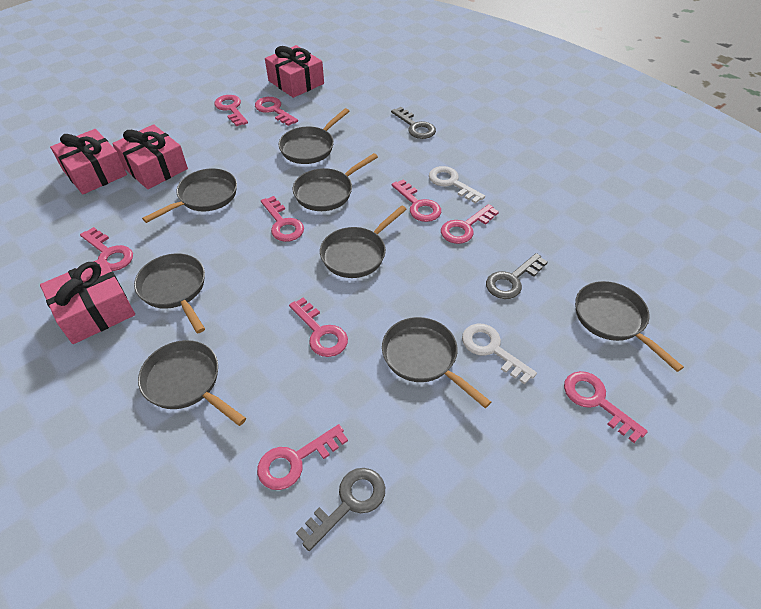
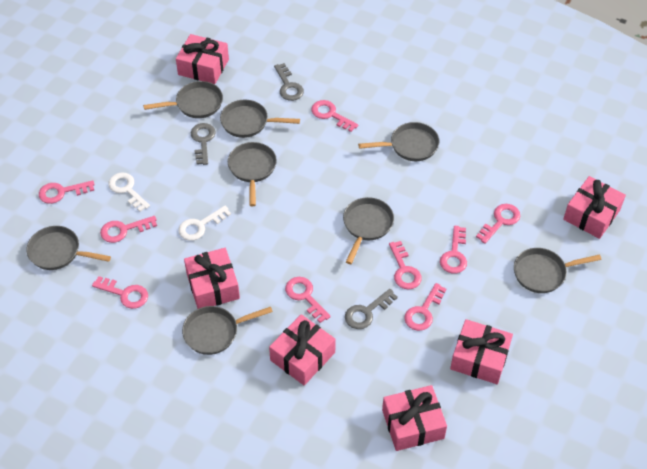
pink gift: [40,257,135,344] [50,129,127,194] [112,124,188,189] [265,45,324,98] = 4 -> [176,34,229,84] [184,248,240,309] [269,314,336,385] [382,385,447,451] [450,319,513,384] [563,176,626,239] = 6

